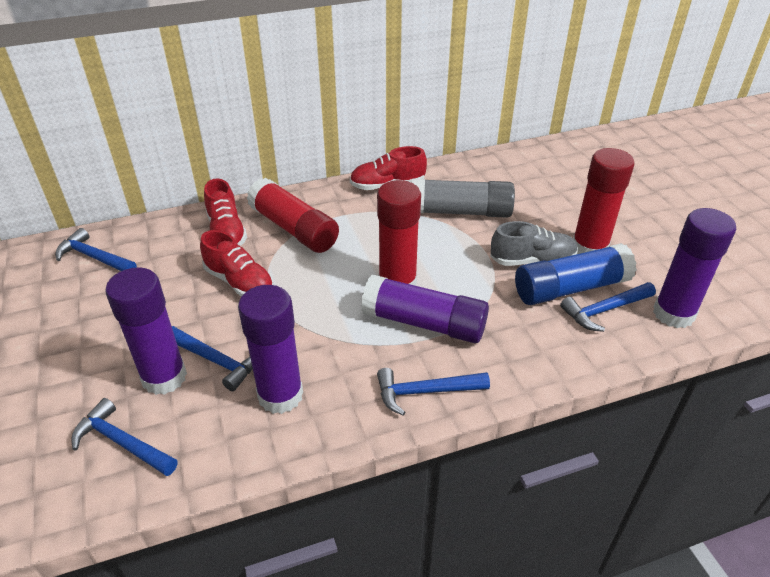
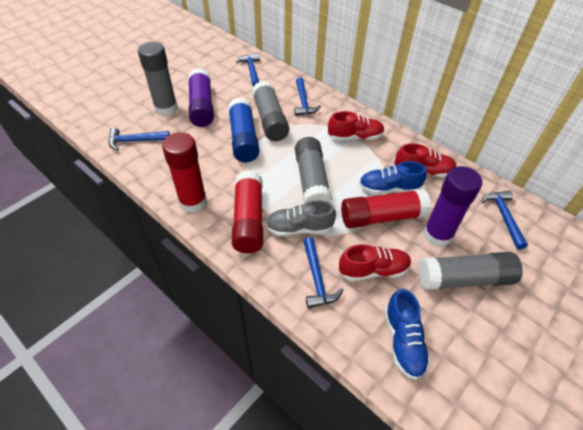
blue shoe: none = 0 -> [359,161,427,194] [384,289,430,380] = 2
grey glue stick: [412,178,515,218] = 1 -> [138,42,178,116] [252,81,289,141] [295,137,332,204] [418,252,523,290] = 4
purple glue stick: [105,267,187,395] [238,285,303,414] [361,275,489,343] [653,208,736,328] = 4 -> [188,68,214,127] [423,166,482,247] = 2

